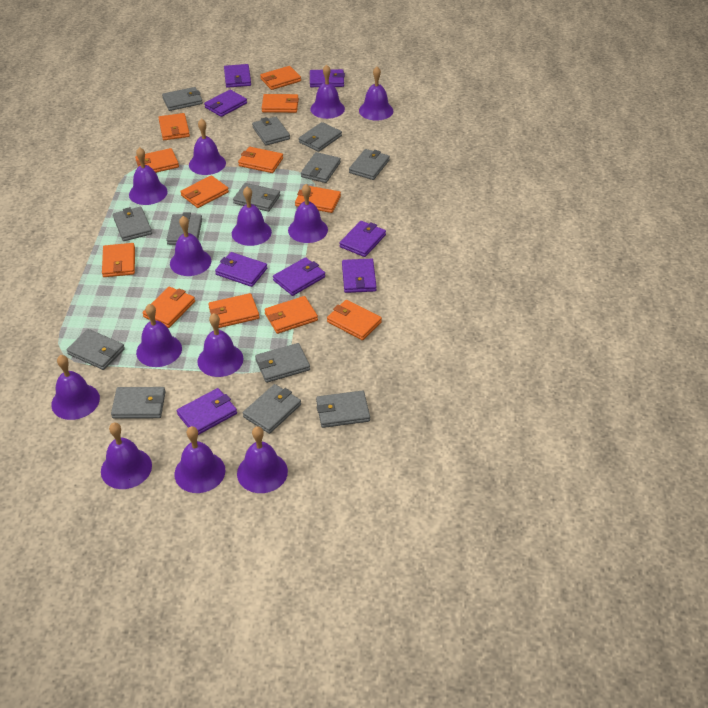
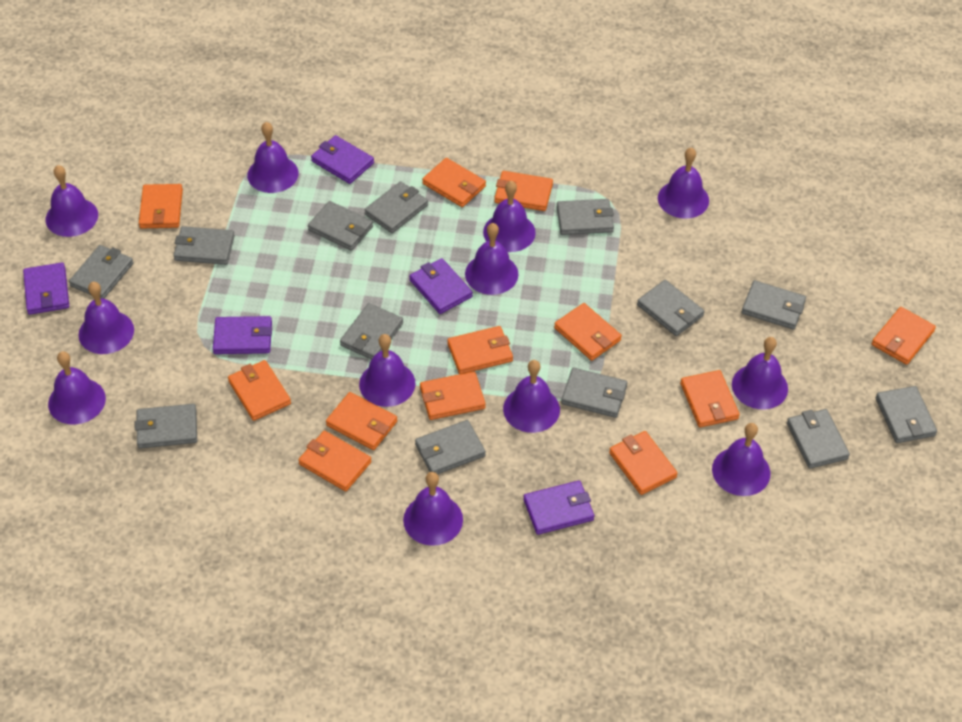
purple bell: [51,355,100,420] [101,423,152,489] [129,147,168,205] [136,304,182,367] [170,216,211,276] [174,426,225,493] [189,118,226,175] [198,313,243,377] [232,187,272,246] [237,426,288,493] [288,184,328,243] [310,65,345,119] [359,67,393,121] = 13 -> [46,165,98,237] [48,351,106,425] [78,282,134,354] [247,122,299,193] [359,334,416,407] [403,472,463,546] [465,223,518,295] [483,181,536,252] [503,360,560,433] [658,147,709,219] [712,423,771,496] [732,337,788,409] = 12
purple wallet: [177,388,237,435] [204,90,247,117] [215,252,267,287] [224,64,251,88] [273,257,325,296] [310,69,345,87] [339,221,386,257] [342,259,377,293] = 8 -> [23,262,69,315] [213,316,272,354] [311,135,374,184] [409,258,473,314] [523,480,594,535] = 5

